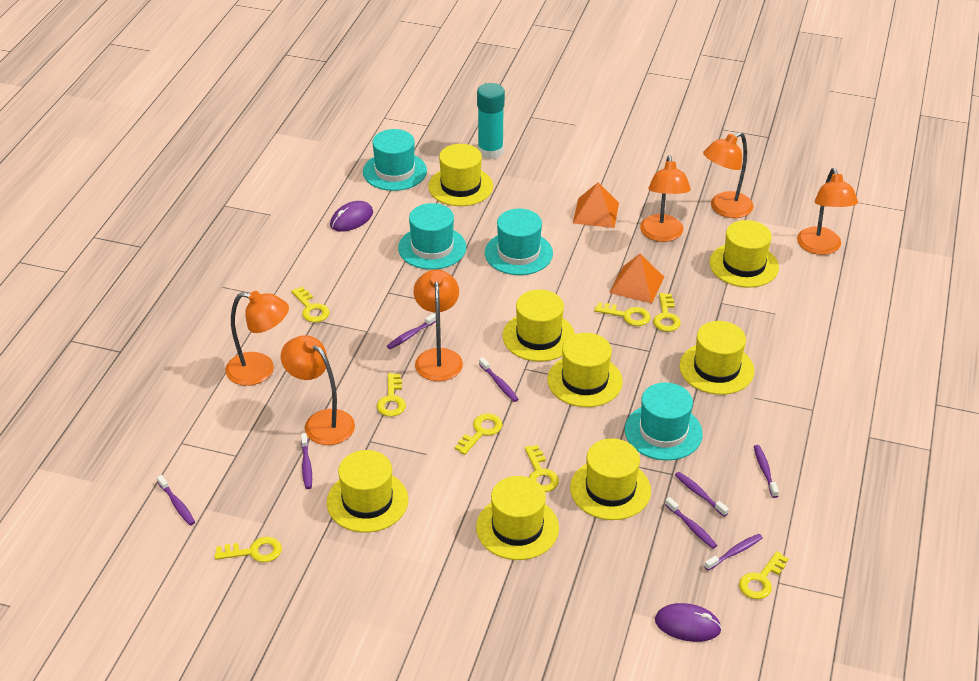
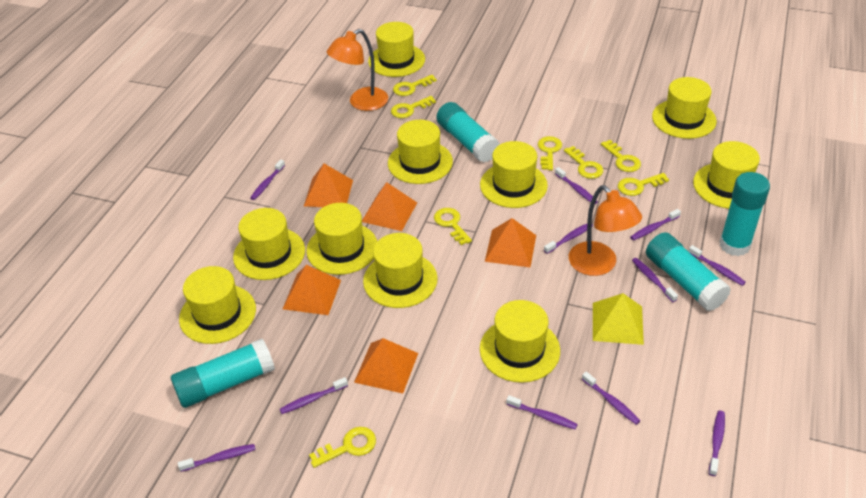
orange lamp: [225,291,289,386] [281,335,355,445] [413,269,463,381] [640,155,691,242] [703,132,754,218] [797,168,858,255] = 6 -> [327,29,388,111] [569,185,642,276] = 2
orange pyramid: [573,182,619,228] [610,254,664,304] = 2 -> [283,265,341,315] [304,164,353,207] [354,338,418,393] [362,182,417,231] [485,218,536,267] = 5
purple mouse: [330,201,373,232] [655,603,722,642] = 2 -> none = 0
purple toothbrush: [157,475,195,525] [301,433,312,489] [387,313,436,349] [479,357,519,402] [665,497,717,549] [675,472,729,517] [704,534,763,570] [754,445,779,498] = 8 -> [178,444,256,472] [250,159,285,200] [280,377,348,414] [506,395,578,430] [544,224,593,254] [555,167,598,204] [582,372,640,425] [630,209,681,240] [632,258,678,302] [689,245,746,286] [709,411,725,476] = 11
turquoise glue stick: [477,83,505,159] = 1 -> [171,339,275,408] [436,102,500,163] [646,232,731,311] [719,172,770,256] = 4
turquoise hat: [363,129,427,191] [398,203,466,270] [485,209,553,275] [625,382,703,460] = 4 -> none = 0
yellow hat: [327,450,408,532] [428,144,493,206] [476,476,559,560] [502,290,575,362] [547,333,623,407] [570,438,651,520] [679,321,754,395] [710,220,779,288] = 8 -> [179,266,256,344] [233,208,305,280] [306,203,377,275] [363,233,438,308] [368,22,425,77] [388,120,453,184] [480,141,548,208] [480,300,560,383] [652,77,717,139] [693,141,760,209] = 10
yellow pyramid: none = 0 -> [593,293,644,345] = 1

